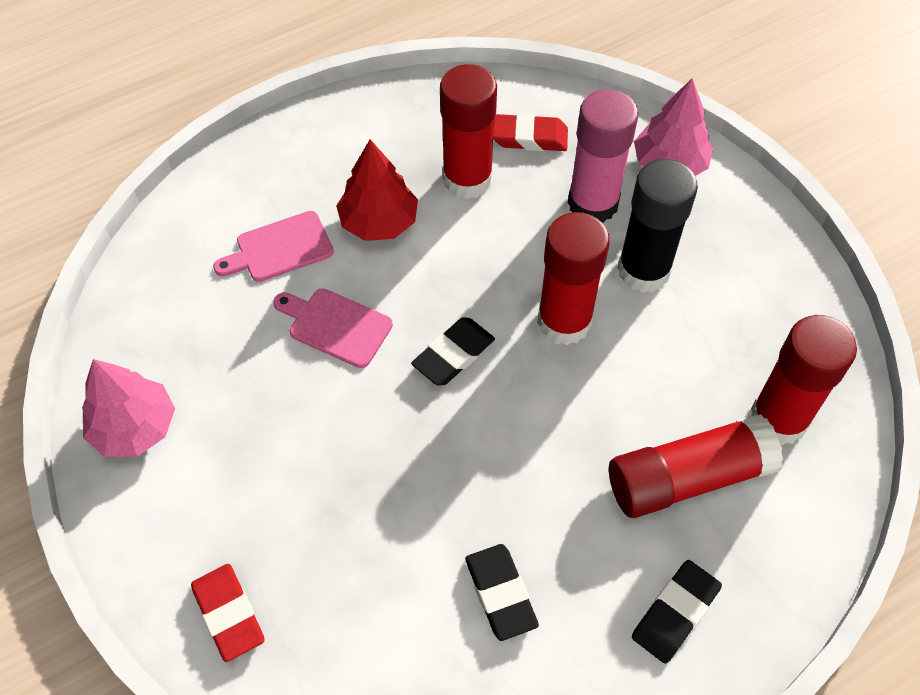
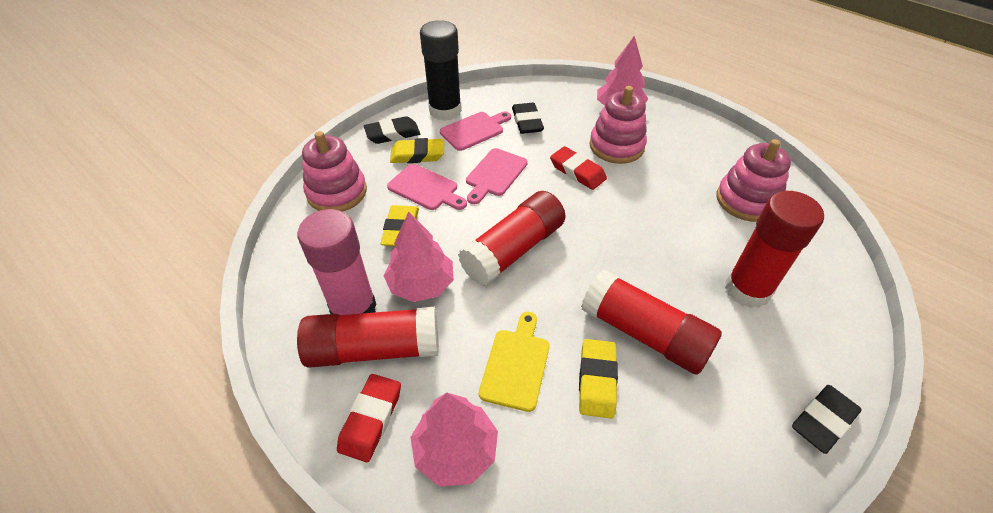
pink cutting board: [213,211,334,282] [273,289,393,368] = 2 -> [387,164,467,210] [440,111,511,151] [466,148,528,204] = 3
pink stacking toy: none = 0 -> [302,131,367,212] [589,86,647,164] [717,139,791,222] = 3
pink tree: [82,359,175,457] [634,79,713,176] = 2 -> [384,212,454,302] [411,393,498,486] [597,36,648,106] = 3
red tree: [336,139,418,241] = 1 -> none = 0
yellow cutting board: none = 0 -> [479,312,549,412] = 1
yellow eraser: none = 0 -> [380,205,419,246] [390,138,444,163] [579,339,618,418] = 3

